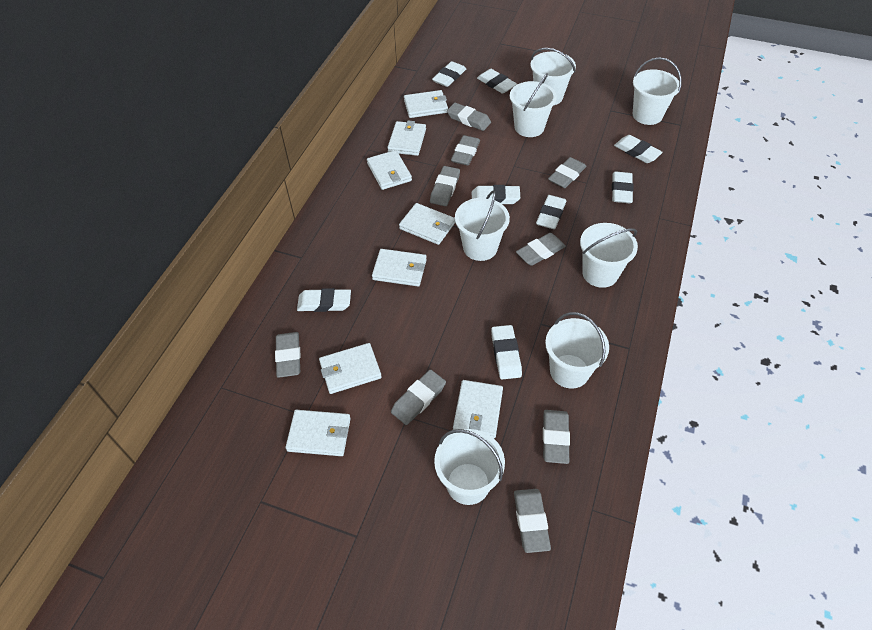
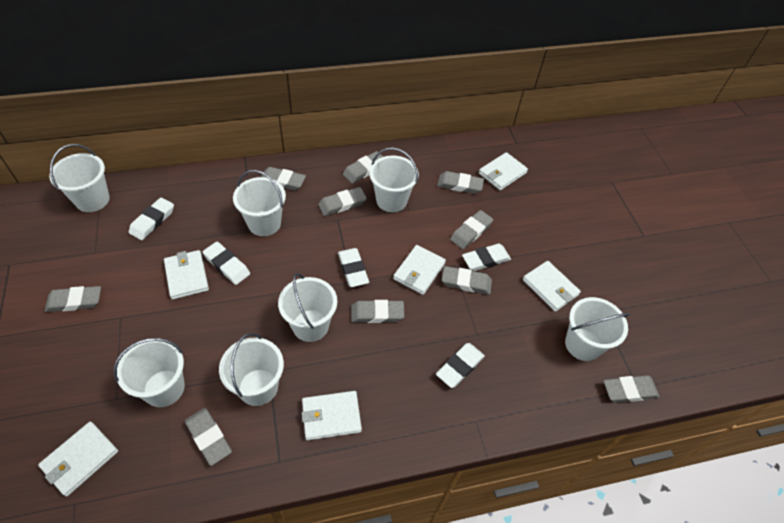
grey eraser: [275,332,301,378] [391,369,446,425] [430,166,460,206] [447,103,491,131] [451,135,480,166] [514,489,551,553] [516,233,566,266] [543,410,570,464] [548,157,586,188] = 9 -> [45,286,101,312] [185,408,232,466] [261,167,306,190] [318,187,367,216] [343,151,383,184] [351,300,405,323] [437,171,484,194] [442,266,492,295] [450,210,493,249] [603,375,659,403] = 10
white eraser: [297,288,351,312] [432,61,466,87] [472,185,520,204] [477,69,517,94] [491,325,522,380] [536,195,567,229] [612,171,634,203] [614,135,663,163] = 8 -> [129,197,174,240] [203,242,250,285] [338,248,369,287] [436,343,485,388] [462,244,511,271] = 5
white wallet: [285,410,351,456] [319,343,382,394] [367,150,412,190] [372,249,427,286] [387,120,426,156] [399,203,455,245] [404,90,448,118] [453,380,503,438] = 8 -> [38,421,118,497] [164,250,209,300] [302,391,362,440] [393,245,446,295] [479,152,528,191] [523,261,581,312] = 6

